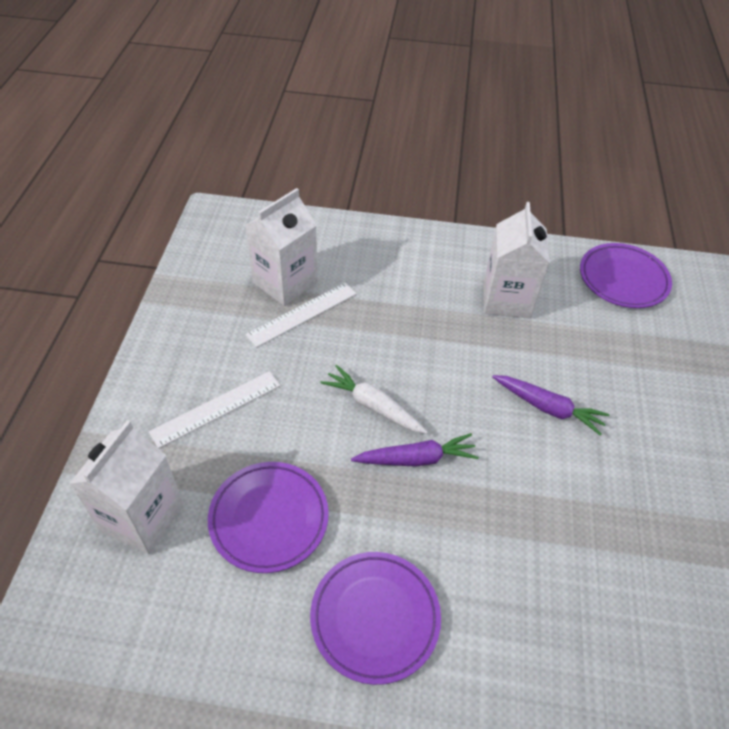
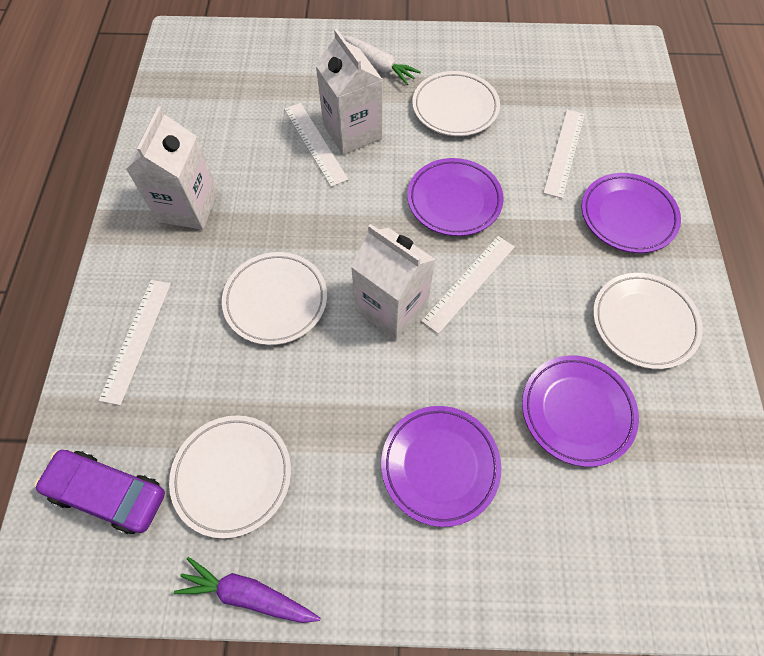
purple car: none = 0 -> [34,450,165,534] = 1
purple carrot: [351,433,479,467] [493,375,609,436] = 2 -> [174,557,320,623] = 1
purple plate: [208,462,329,573] [310,552,441,685] [580,243,672,308] = 3 -> [381,406,501,527] [407,158,504,236] [522,355,639,467] [582,173,681,253] = 4
white plate: none = 0 -> [169,415,291,539] [222,252,327,345] [412,71,500,136] [593,273,703,369] = 4
white ruler: [149,371,280,448] [245,282,357,348] = 2 -> [98,280,171,405] [284,103,349,187] [421,236,515,334] [543,110,585,198] = 4

